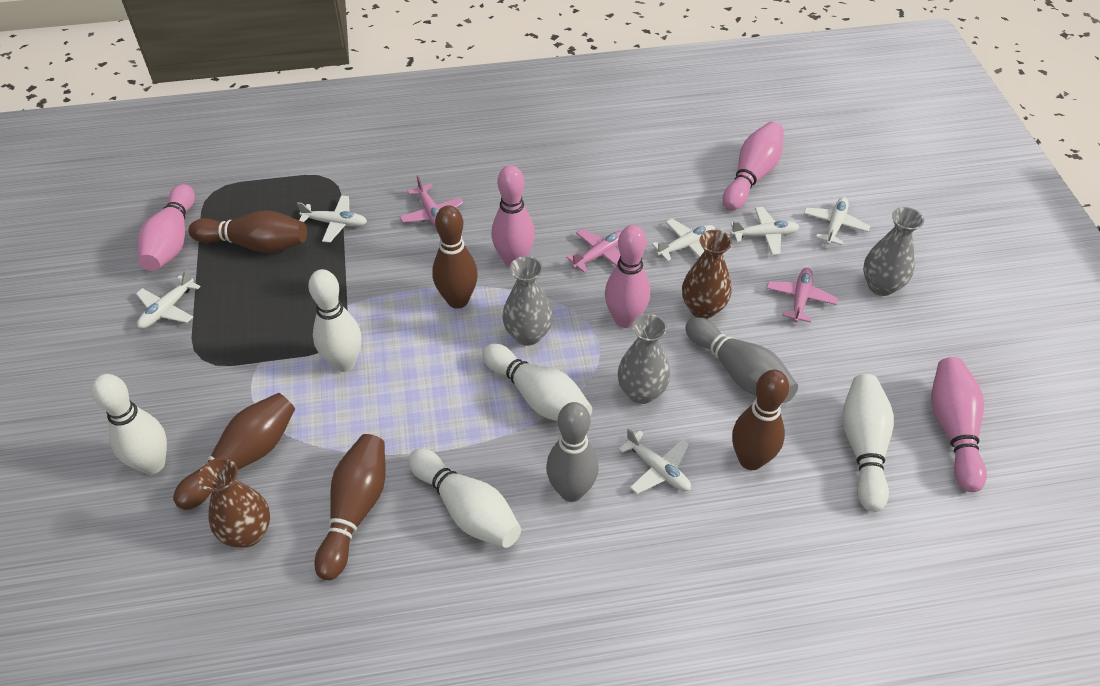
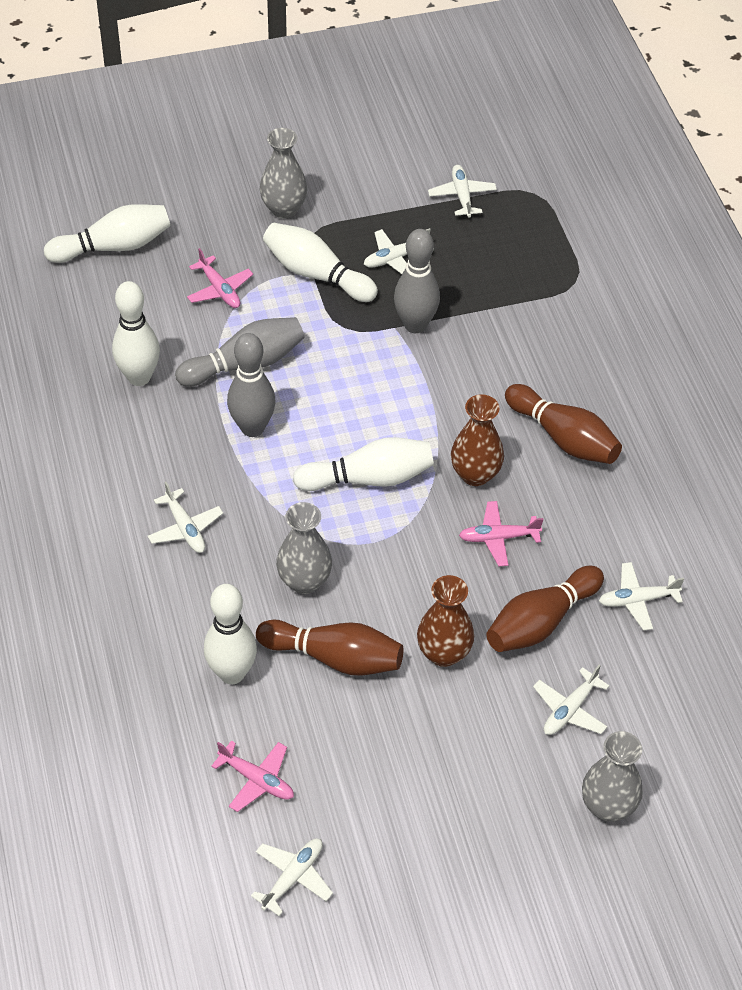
brown bowling pin: [173,393,295,510] [188,210,307,253] [315,434,386,580] [432,205,478,309] [732,370,789,470] = 5 -> [256,620,403,675] [486,566,604,652] [505,384,622,464] = 3
grey bowling pin: [546,402,599,502] [685,317,798,403] = 2 -> [175,317,305,387] [227,333,276,437] [394,229,440,333] = 3
pink bowling pin: [138,184,195,271] [491,165,535,267] [605,225,650,328] [723,122,784,211] [931,357,987,492] = 5 -> none = 0

